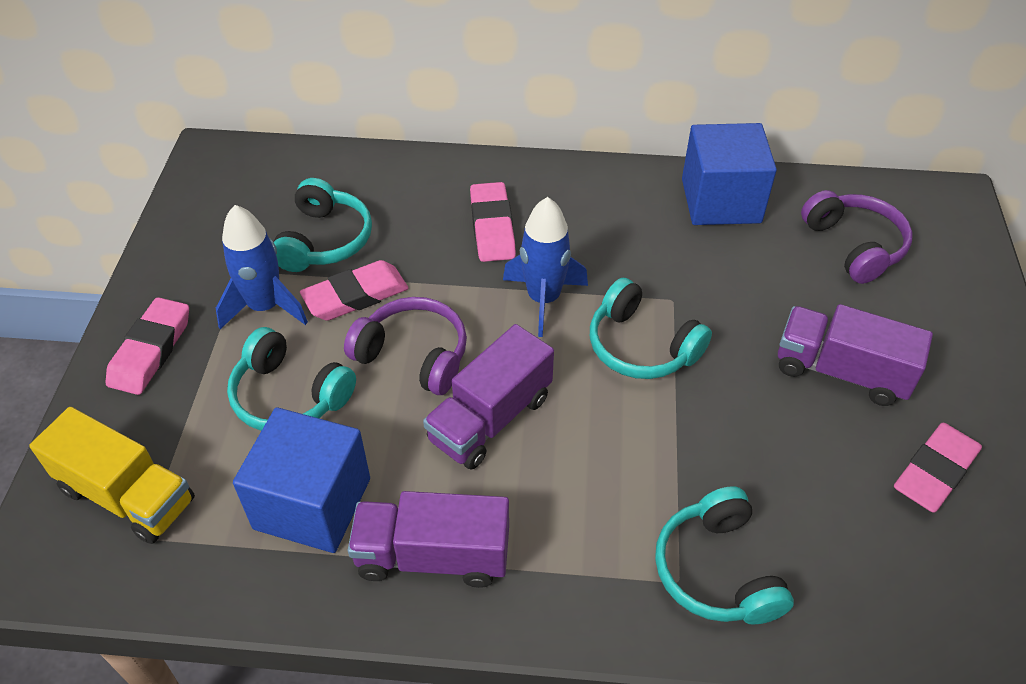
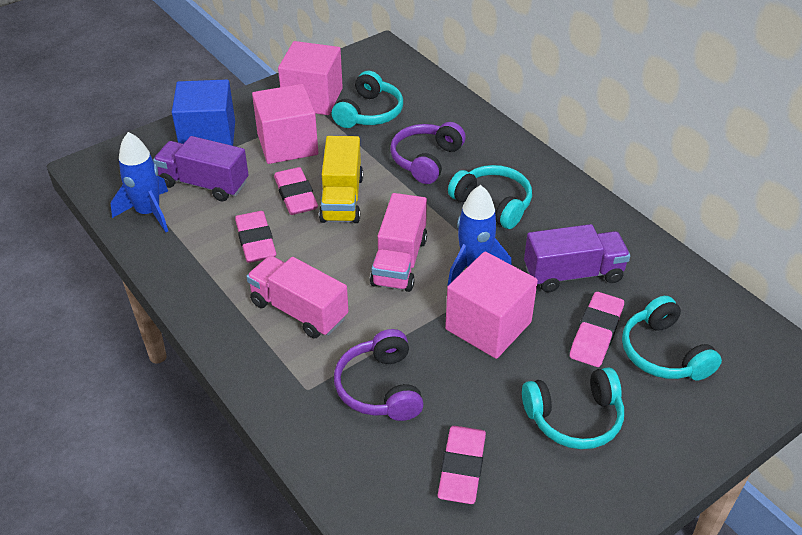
blue cube: [233,407,370,553] [682,123,777,225] = 2 -> [172,79,235,146] = 1
pink cube: none = 0 -> [252,84,318,164] [278,41,343,115] [445,251,538,359] = 3
pink truck: none = 0 -> [246,256,349,338] [370,193,427,292] = 2
purple truck: [348,491,509,588] [423,324,554,470] [778,304,933,406] = 3 -> [153,136,249,201] [524,224,630,292] = 2

